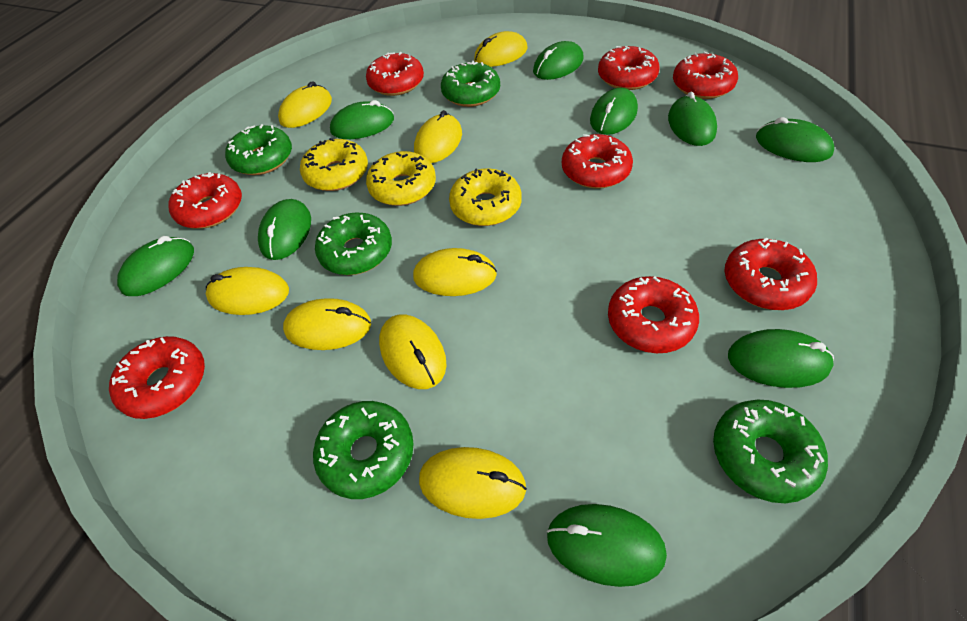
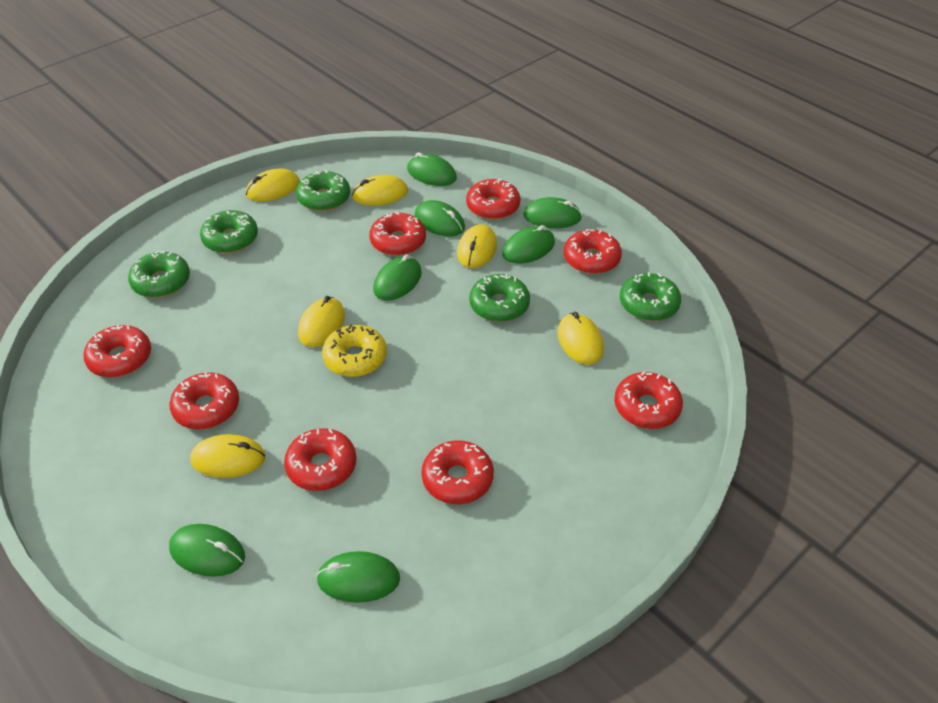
green mouse: [117,236,194,296] [258,199,311,260] [330,100,394,139] [533,41,584,80] [547,504,667,587] [590,88,638,135] [668,92,717,146] [728,329,834,388] [756,117,834,162] = 9 -> [169,524,245,577] [316,551,400,603] [373,254,422,300] [407,152,457,186] [414,200,465,236] [502,225,555,264] [523,197,582,228] = 7
yellow donut: [300,138,368,191] [366,151,436,206] [449,168,522,226] = 3 -> [322,324,387,377] = 1
yellow mouse: [206,267,289,315] [278,81,332,128] [283,298,371,350] [379,314,447,389] [413,248,497,296] [414,110,462,163] [419,447,527,519] [474,31,527,67] = 8 -> [190,434,265,478] [246,168,300,202] [298,296,345,347] [352,175,408,206] [457,224,497,268] [557,312,604,365] = 6

